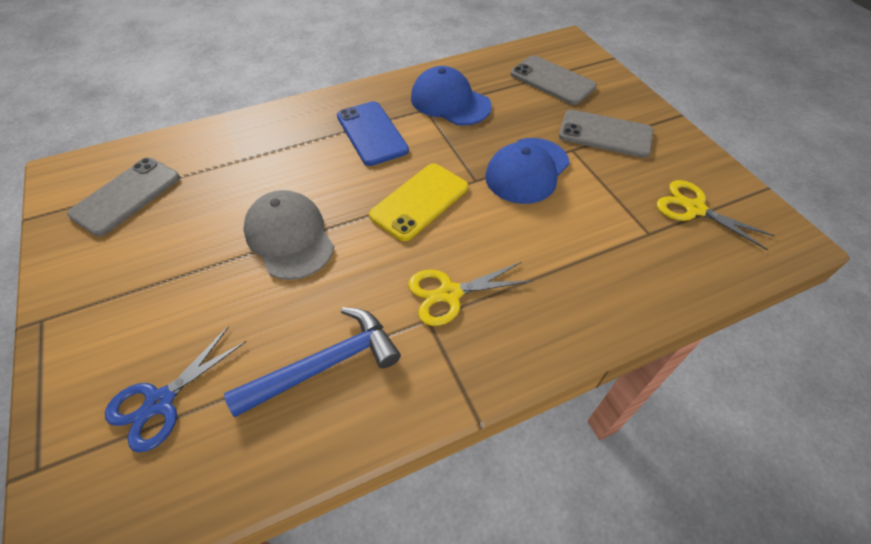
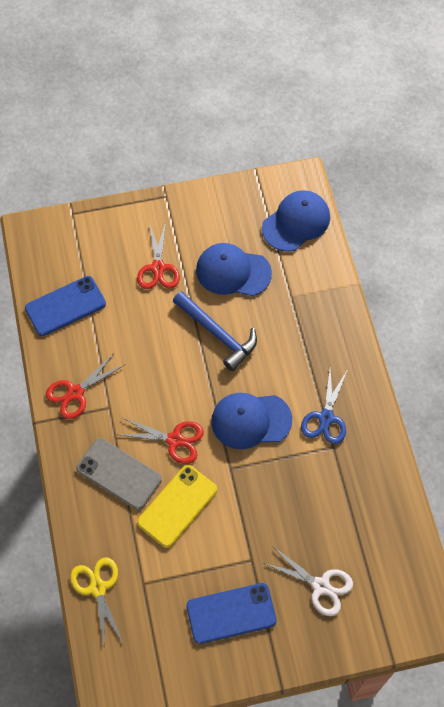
blue cap: [411,66,492,126] [485,138,570,204] = 2 -> [196,243,272,296] [211,393,292,449] [262,190,330,252] = 3
blue phone: [337,101,409,166] = 1 -> [25,276,106,336] [186,583,277,644] = 2
grey cap: [243,190,334,280] = 1 -> none = 0
grey phone: [67,158,180,236] [511,55,596,105] [559,110,653,158] = 3 -> [76,438,162,510] = 1
red scissors: none = 0 -> [46,353,126,419] [118,418,204,464] [137,222,180,289] = 3
white scissors: none = 0 -> [264,547,353,616] = 1
yellow scissors: [408,262,533,326] [657,180,775,251] = 2 -> [70,557,123,646] = 1

